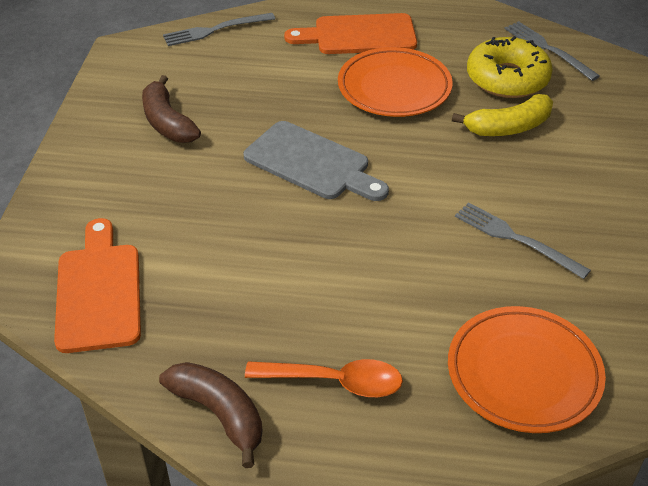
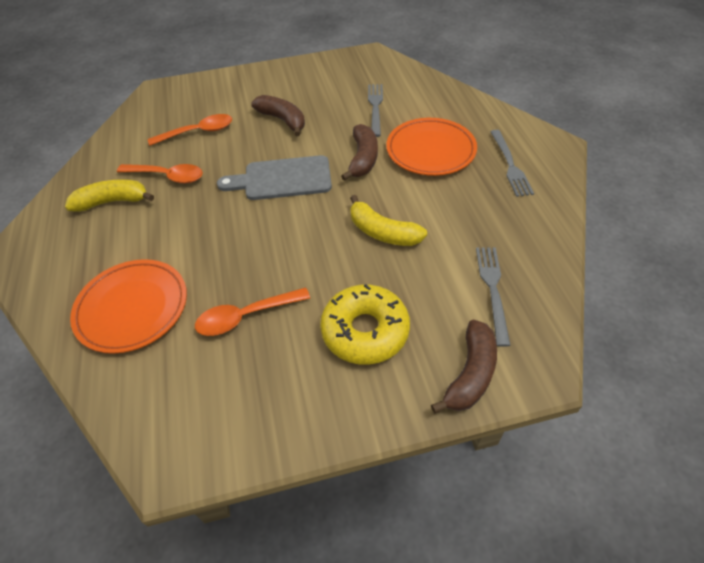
brown banana: [142,75,201,143] [159,362,263,468] = 2 -> [251,95,305,136] [341,124,378,181] [431,320,497,414] = 3
orange cutting board: [54,218,141,353] [284,13,417,54] = 2 -> none = 0
orange spoon: [245,359,403,397] = 1 -> [117,164,203,183] [148,114,232,146] [195,287,310,336] = 3
yellow banana: [452,94,553,136] = 1 -> [65,179,154,212] [350,195,427,246] = 2

